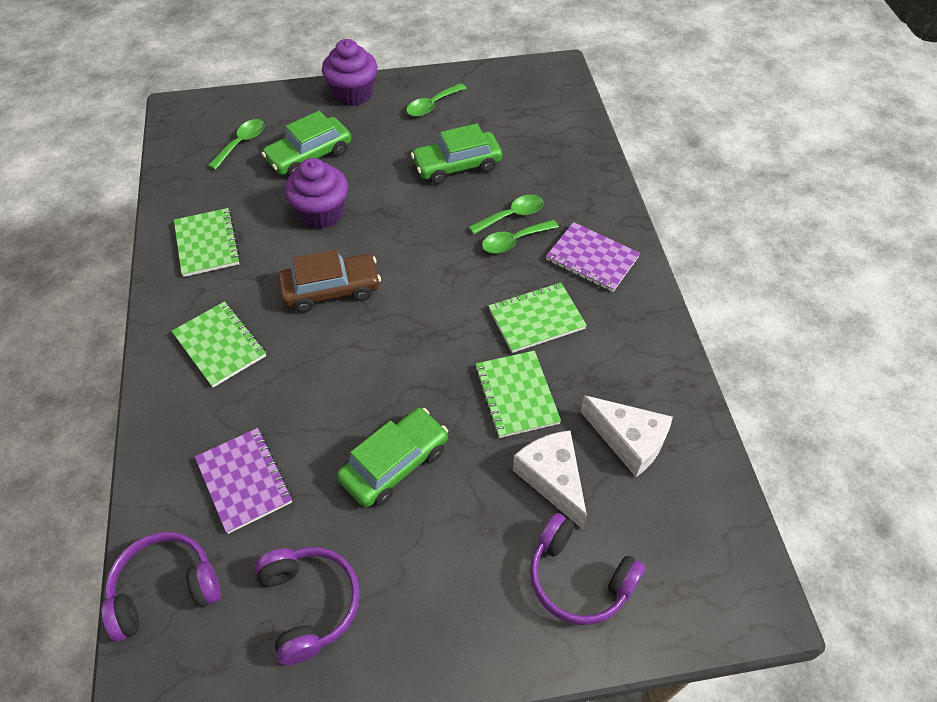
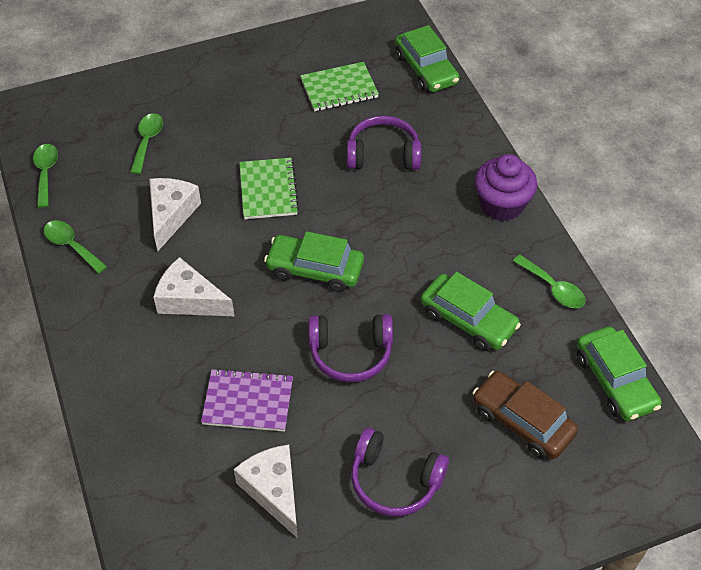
green car: [262,111,351,176] [337,408,448,507] [411,124,502,184] = 3 -> [264,231,364,292] [395,25,460,92] [421,272,521,351] [577,326,662,421] = 4
green notebook: [171,301,266,387] [174,208,241,277] [475,351,561,438] [488,283,587,353] = 4 -> [239,158,299,219] [300,62,379,111] = 2
purple cupcake: [284,158,348,229] [322,39,377,106] = 2 -> [475,154,537,221] = 1
purple notebook: [195,428,292,534] [546,222,640,292] = 2 -> [201,368,293,432] = 1
white cheese: [513,430,587,529] [580,395,673,477] = 2 -> [149,178,201,251] [153,257,235,316] [234,444,298,538] = 3

